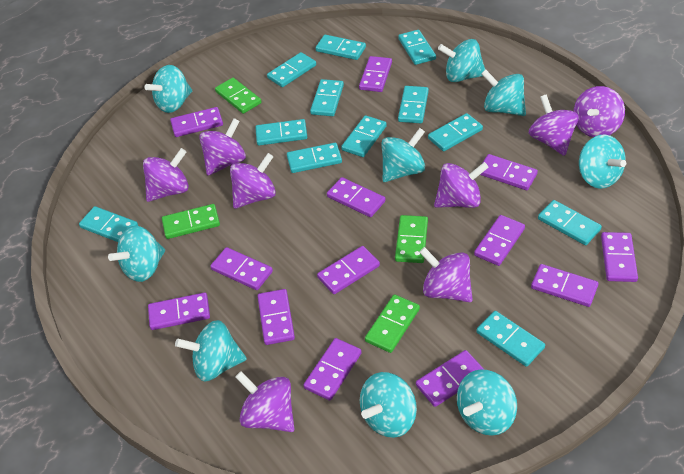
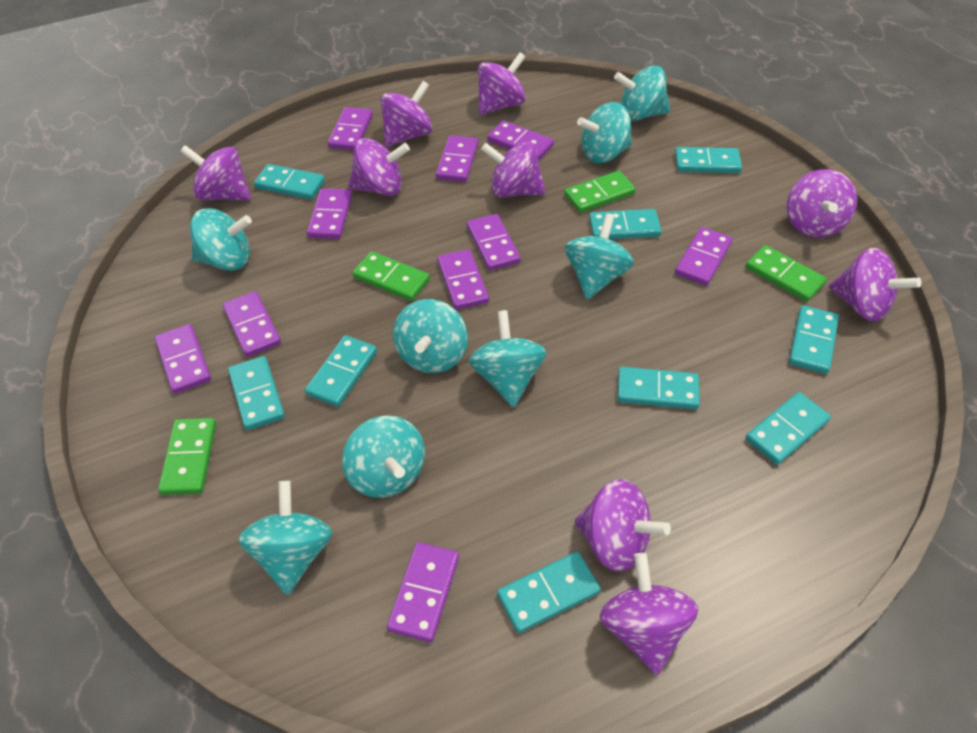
purple domino: [148,292,210,330] [170,107,223,137] [210,247,273,290] [257,289,295,345] [303,338,362,400] [317,246,380,294] [327,177,386,217] [359,56,392,92] [416,350,485,407] [474,215,525,266] [480,154,538,190] [531,264,599,307] [601,232,638,282] = 13 -> [155,324,211,394] [223,291,281,357] [307,188,352,239] [328,107,373,151] [387,542,459,642] [436,135,478,182] [437,249,489,310] [467,214,521,271] [487,120,554,161] [675,227,732,286] = 10
purple spinning top: [143,148,189,202] [199,118,246,176] [230,153,276,209] [235,371,294,432] [419,247,473,302] [434,162,489,208] [529,94,579,156] [574,86,625,137] = 8 -> [180,145,251,201] [348,138,410,196] [380,81,433,147] [478,52,526,115] [481,142,546,197] [574,479,671,572] [600,553,698,675] [787,169,857,238] [829,248,921,322] = 9
turquoise domino: [79,206,138,242] [255,119,307,146] [267,52,316,87] [287,143,342,173] [310,79,344,116] [316,34,366,60] [341,115,387,157] [398,30,436,65] [398,86,429,123] [428,113,483,151] [476,311,545,367] [538,200,602,245] = 12 -> [228,356,285,430] [254,164,325,200] [305,335,377,407] [497,552,601,633] [589,209,662,239] [617,367,700,409] [675,147,742,173] [746,392,831,465] [789,305,839,374] = 9
turquoise spinning top: [108,226,165,282] [144,65,192,113] [175,320,247,381] [360,372,417,438] [381,128,425,182] [438,39,485,82] [457,369,517,436] [481,69,526,116] [579,135,626,189] = 9 -> [190,208,252,271] [238,481,332,595] [342,415,425,498] [393,299,468,373] [469,310,547,407] [565,213,634,300] [577,102,632,163] [614,66,670,121] = 8

